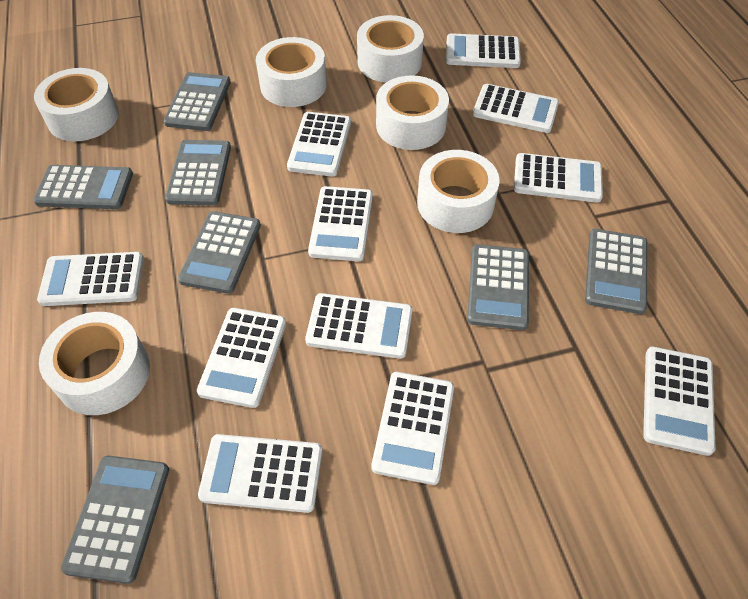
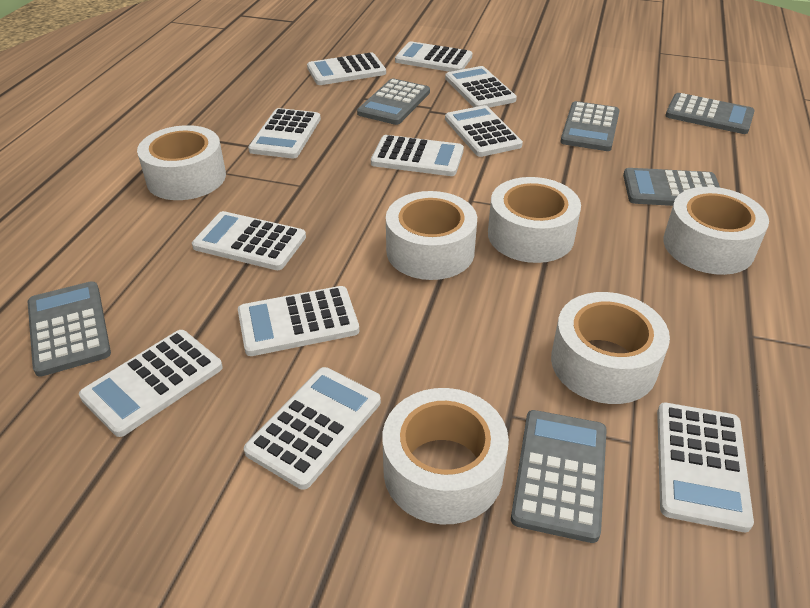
grey calculator: [33,165,133,209] [61,456,169,584] [163,72,231,131] [165,140,231,206] [178,211,261,294] [467,244,529,330] [585,229,647,314] = 7 -> [28,281,111,377] [357,78,430,125] [511,410,607,543] [560,101,620,151] [623,168,720,206] [665,93,755,134] = 6

